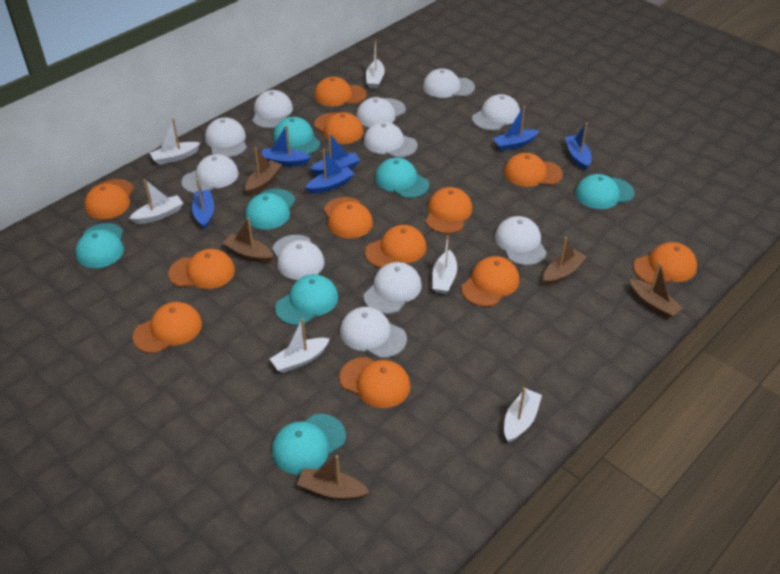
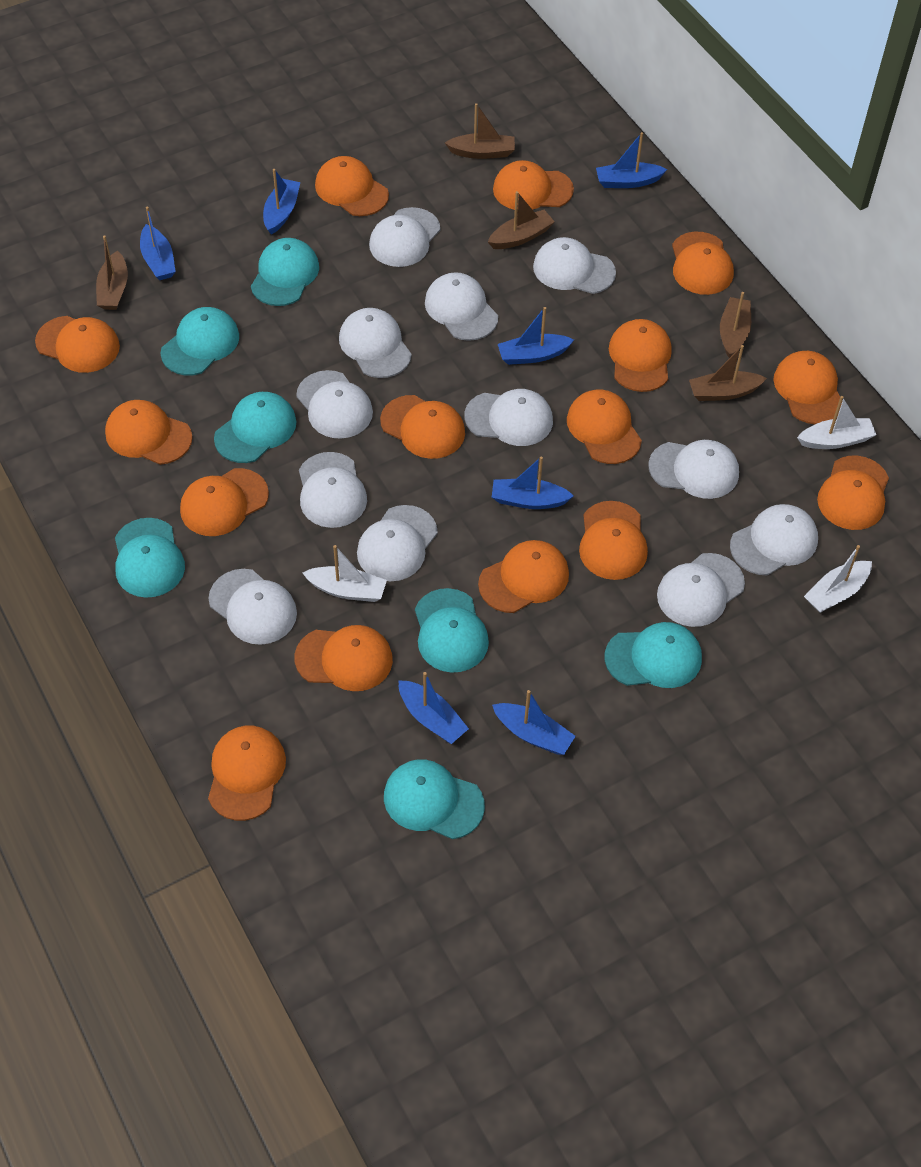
blue boat: [192,179,214,229] [261,125,311,166] [305,149,354,194] [310,133,360,176] [493,106,539,151] [565,122,591,170] = 6 -> [140,207,176,280] [263,169,301,235] [398,672,469,744] [492,456,574,509] [492,690,575,755] [498,307,574,365] [596,132,667,188] = 7
orange cap: [84,179,134,219] [133,302,202,353] [168,249,235,289] [314,77,367,106] [314,112,364,144] [324,197,373,239] [339,357,411,408] [365,225,427,268] [426,187,472,234] [461,256,519,307] [504,153,563,187] [633,242,697,285] = 12 -> [35,316,120,373] [105,400,192,465] [180,468,269,536] [208,726,286,821] [295,625,393,691] [315,156,389,216] [380,395,465,459] [478,540,569,613] [493,160,574,210] [567,390,642,464] [579,501,648,580] [609,319,672,392] [672,232,734,295] [773,351,842,424] [817,456,889,530] = 15
white boat: [129,179,183,224] [150,118,200,165] [270,318,330,373] [366,41,385,89] [432,236,457,294] [504,388,542,443] = 6 -> [302,545,387,602] [797,396,876,449] [804,545,872,613] = 3
white cap: [181,154,239,194] [205,117,247,158] [252,90,293,128] [272,235,324,280] [340,307,407,358] [356,97,406,128] [364,122,418,158] [364,262,422,314] [423,68,475,98] [472,94,520,131] [495,216,547,265] = 11 -> [209,569,297,645] [296,370,373,439] [299,452,367,528] [339,308,412,378] [357,505,438,581] [369,207,440,267] [425,272,498,341] [464,389,553,446] [533,237,616,294] [649,440,739,499] [657,553,745,627] [730,504,818,575] = 12

